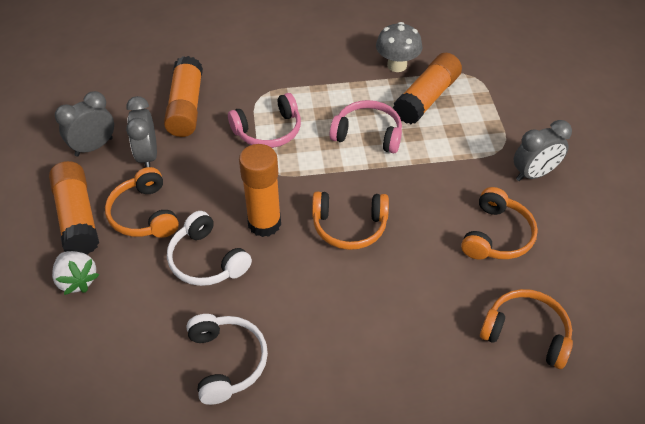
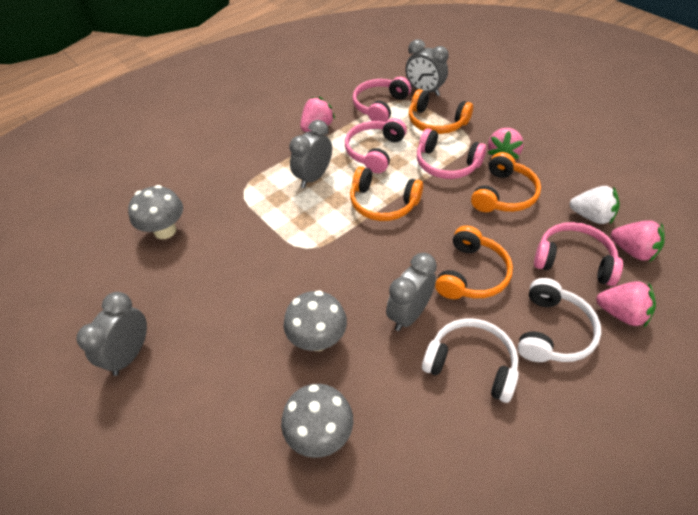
grey clock: [55,91,114,156] [126,96,157,168] [514,120,572,181] = 3 -> [76,292,147,376] [289,120,332,188] [386,253,437,331] [405,39,449,96] = 4
grey mushroom: [376,22,422,72] = 1 -> [128,185,183,239] [281,384,353,458] [284,290,347,351] = 3
orange glue stick: [49,161,99,255] [164,56,203,137] [239,144,281,237] [393,53,462,124] = 4 -> none = 0
pink headphones: [228,93,301,148] [330,100,402,153] = 2 -> [345,118,407,173] [352,77,411,122] [417,129,487,179] [534,222,623,286] = 4
pink strawberry: none = 0 -> [300,97,335,132] [488,128,524,159] [596,281,656,328] [611,220,665,262] = 4

